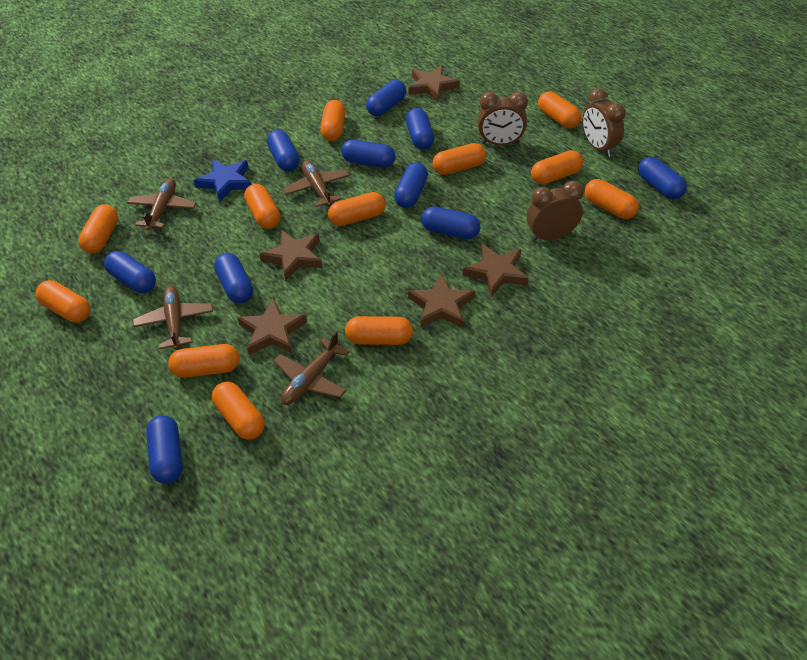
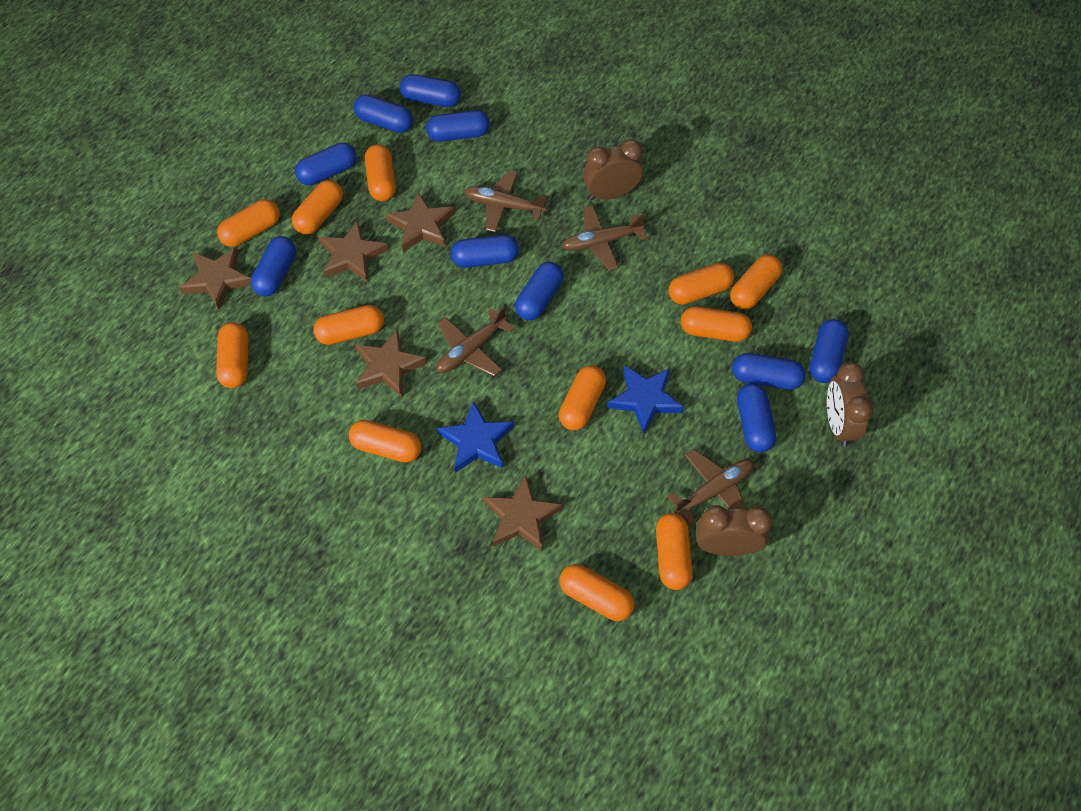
blue star: [193,159,252,202] = 1 -> [437,401,514,473] [607,365,684,434] = 2

